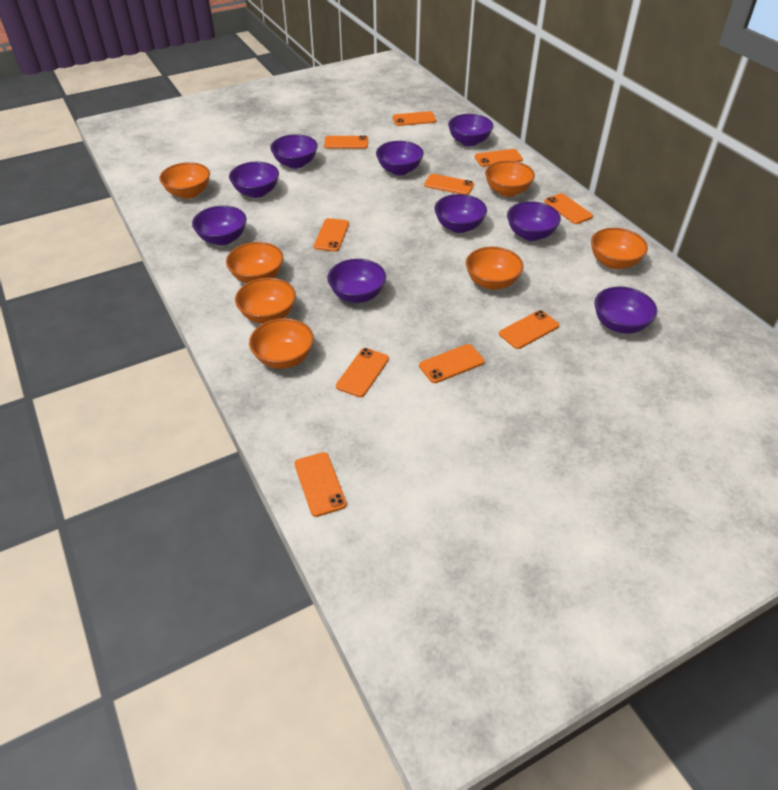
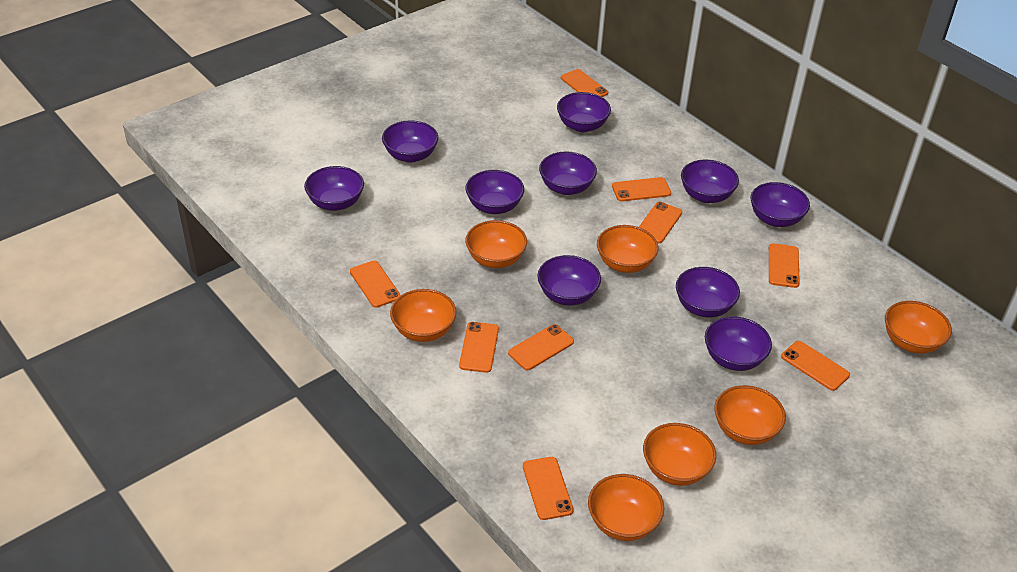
orange phone: [294,452,347,517] [314,218,349,252] [324,136,368,149] [336,348,389,397] [393,111,436,126] [419,344,485,383] [424,174,474,195] [475,149,523,167] [499,310,559,349] [544,193,593,224] = 10 -> [350,261,401,308] [459,322,499,373] [508,324,574,370] [523,457,574,520] [561,69,608,97] [612,177,671,202] [639,202,682,243] [769,244,800,288] [781,341,850,391] = 9
purple bowl: [192,206,247,245] [229,162,279,198] [270,134,318,169] [327,259,386,303] [376,141,424,175] [434,194,487,233] [448,114,493,146] [507,201,561,241] [594,286,657,334] = 9 -> [304,166,364,211] [382,120,438,163] [465,170,524,214] [537,255,601,305] [539,152,597,195] [557,92,611,132] [676,267,740,317] [681,160,739,203] [705,316,772,371] [751,182,810,227] = 10

